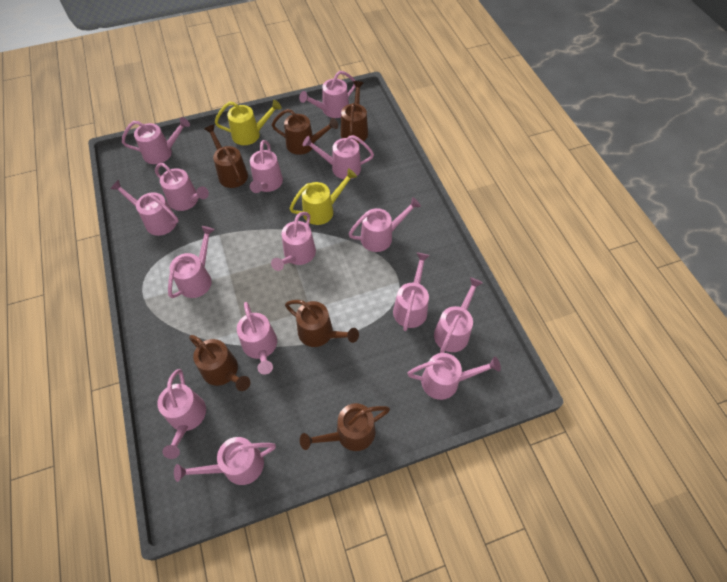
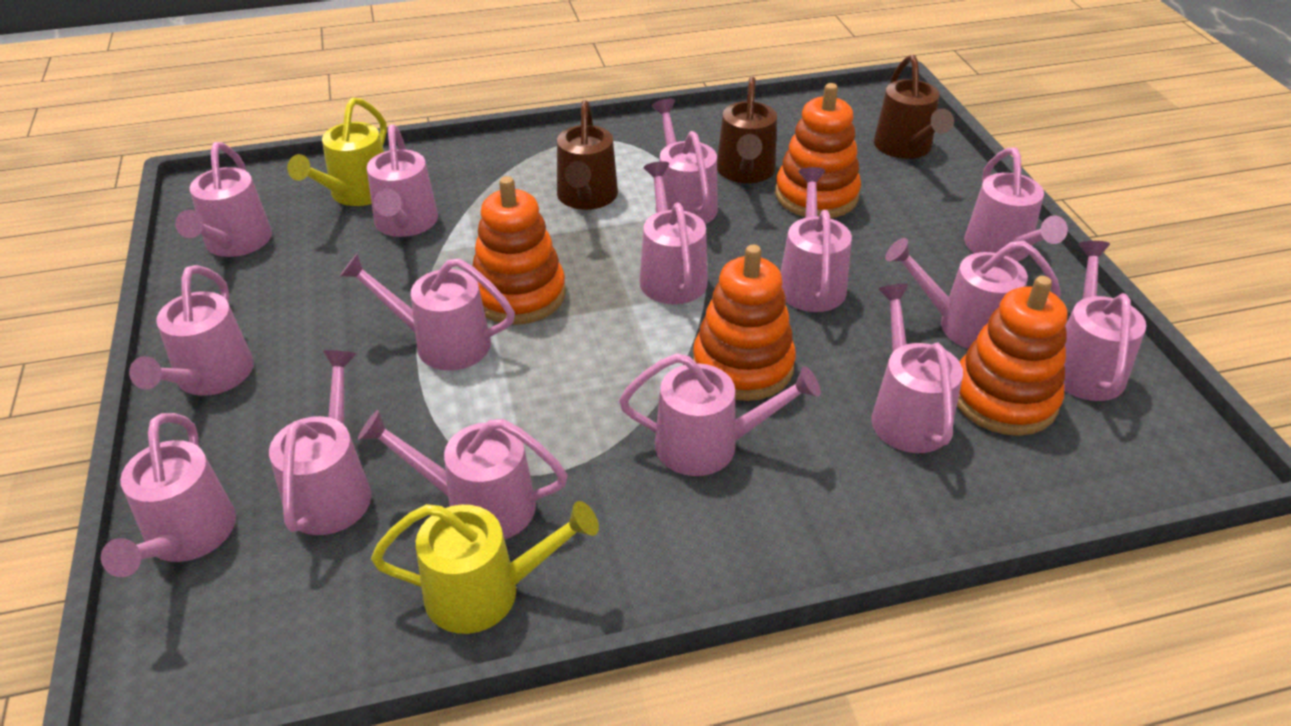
brown watering can: [189,335,250,391] [204,124,248,188] [272,109,338,155] [285,300,359,347] [300,403,390,451] [341,81,368,144] = 6 -> [557,100,618,210] [717,77,777,183] [874,55,954,159] = 3
orange stacking toy: none = 0 -> [472,176,566,324] [693,245,796,401] [775,83,861,218] [957,276,1067,436] = 4

